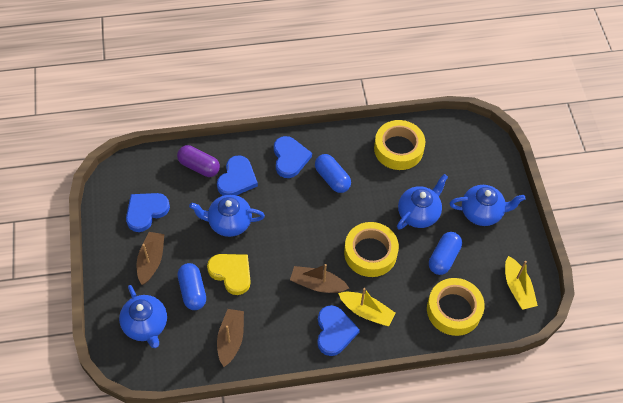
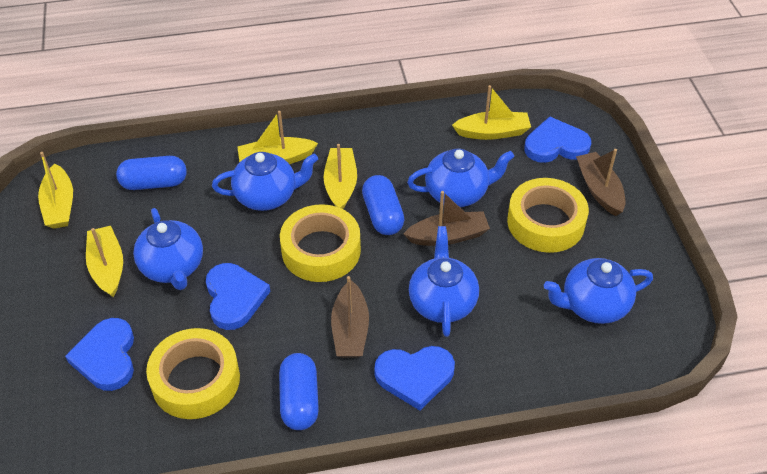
blue teapot: [119,285,167,348] [189,195,265,237] [397,174,448,230] [450,185,526,226] = 4 -> [133,208,203,290] [212,152,318,211] [407,149,514,207] [409,226,479,337] [544,258,653,324] = 5
purple capsule: [177,145,220,177] = 1 -> none = 0
yellow boat: [338,288,396,326] [505,256,538,310] = 2 -> [38,152,73,229] [86,226,123,297] [237,111,318,164] [324,144,357,209] [452,85,531,140] = 5
yellow heart: [207,254,251,295] = 1 -> none = 0

